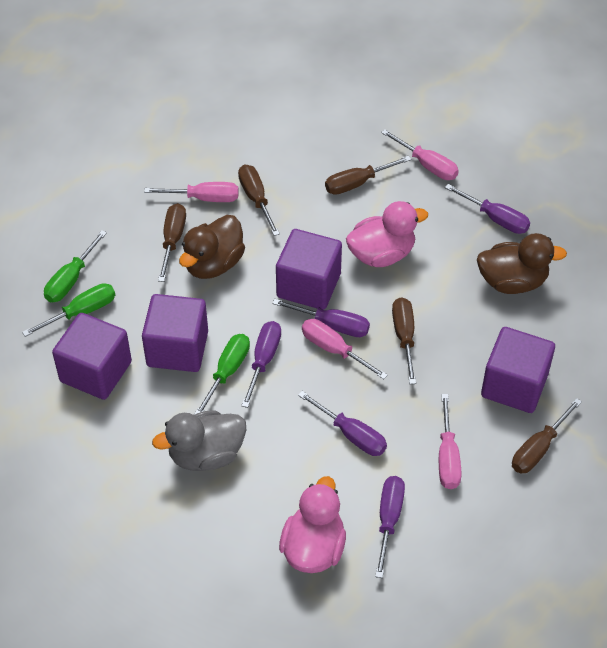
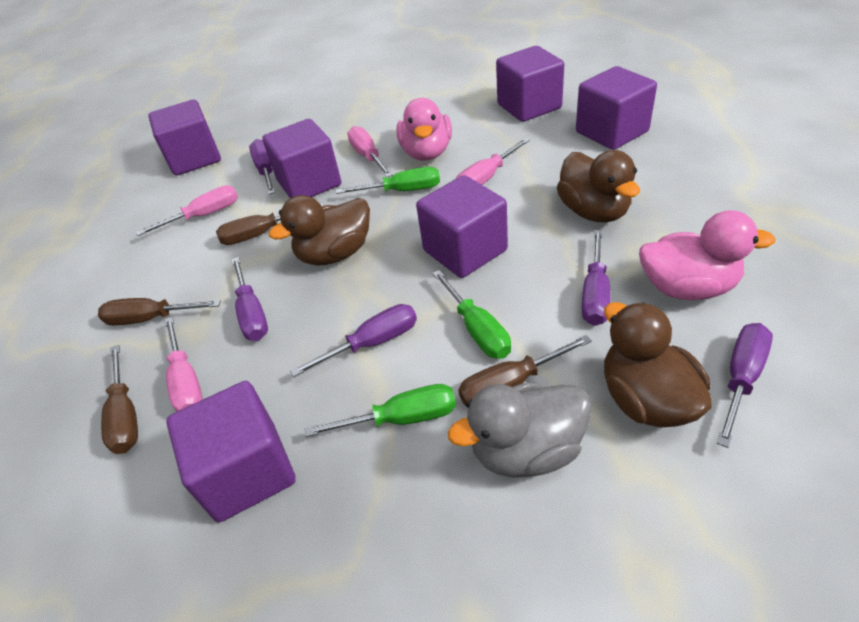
brown duck: [179,215,245,279] [477,233,567,294] = 2 -> [269,195,370,266] [557,150,640,222] [604,302,711,428] = 3
brown screwdriver: [158,203,186,282] [238,165,280,236] [325,156,411,195] [392,297,416,384] [512,398,582,474] = 5 -> [98,298,221,325] [101,345,138,454] [216,202,324,245] [458,335,592,406] = 4
purple cube: [52,313,132,400] [142,294,208,372] [276,229,342,310] [481,327,555,413] = 4 -> [148,100,221,176] [166,381,296,522] [262,119,341,198] [416,175,508,278] [496,46,564,122] [576,66,657,150] = 6

